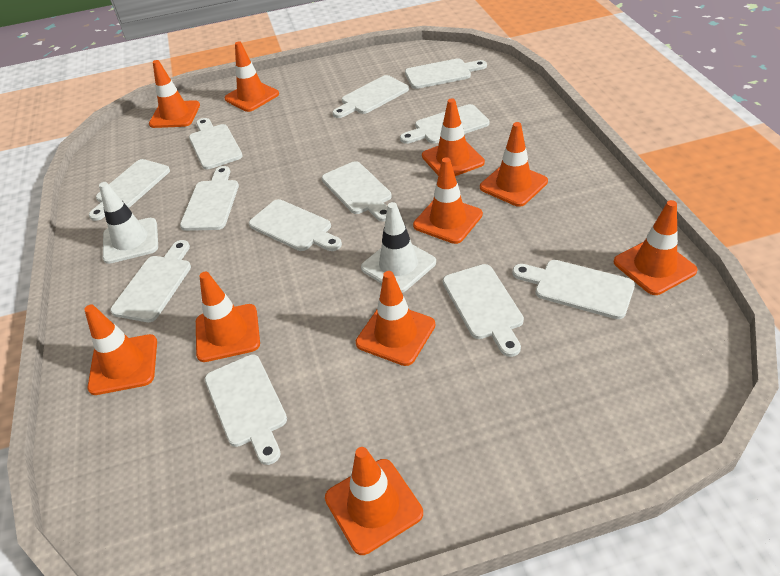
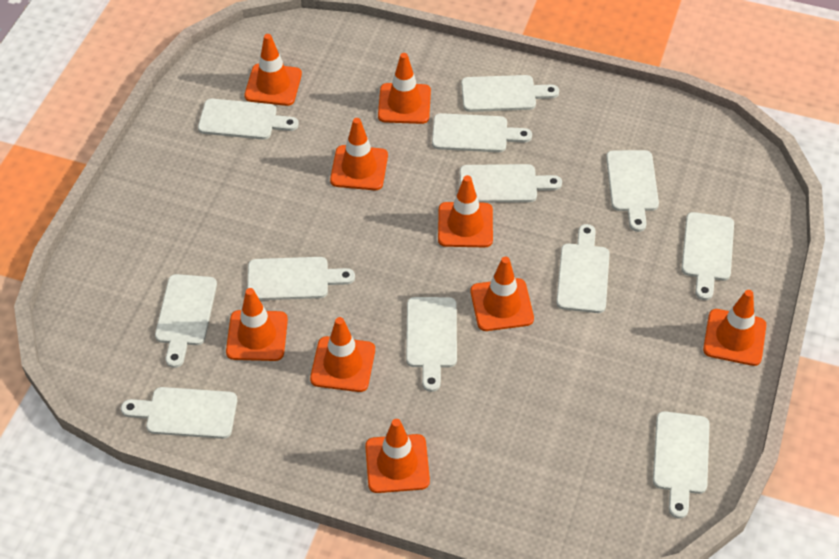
orange traffic cone: [84,305,157,395] [149,60,200,128] [196,272,260,362] [224,42,279,112] [325,447,423,555] [356,271,436,366] [413,157,483,244] [422,98,485,176] [480,122,548,207] [614,200,698,295] = 10 -> [226,288,288,361] [244,34,302,106] [310,317,375,392] [330,118,388,190] [365,419,430,493] [378,53,431,124] [438,175,493,247] [471,257,534,331] [703,290,766,366] = 9
white traffic cone: [99,182,158,264] [361,202,436,292] = 2 -> none = 0

